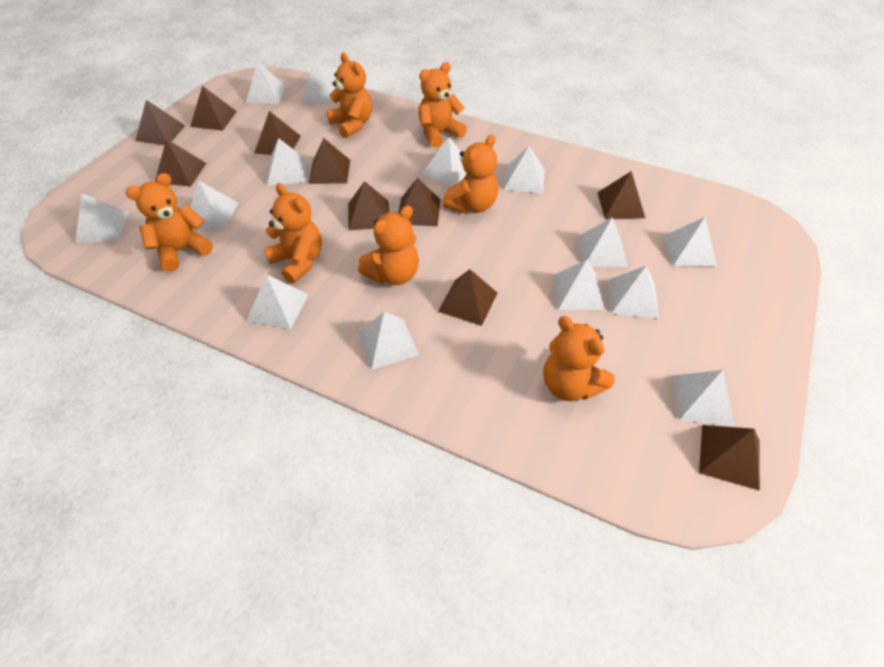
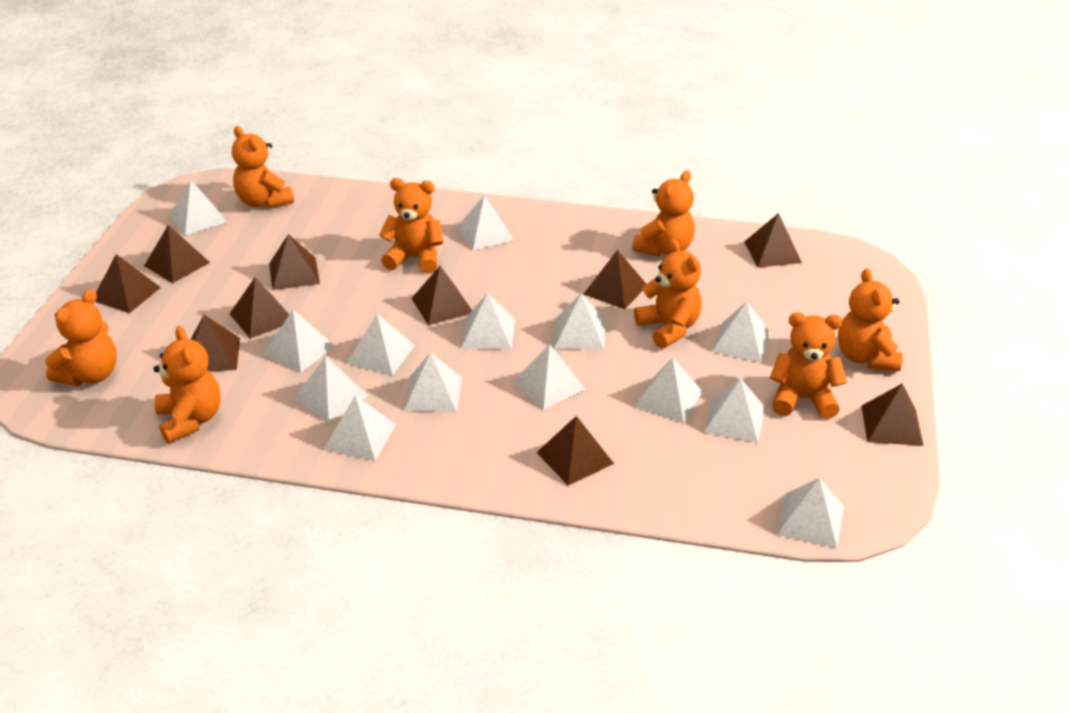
orange teddy bear: [126,173,213,272] [264,183,322,284] [327,53,372,138] [358,206,419,285] [418,62,467,148] [442,135,498,214] [543,316,615,401] = 7 -> [45,289,117,386] [154,326,221,443] [232,126,294,208] [379,178,444,274] [632,170,695,257] [634,239,702,348] [770,312,847,419] [838,269,903,371] = 8

